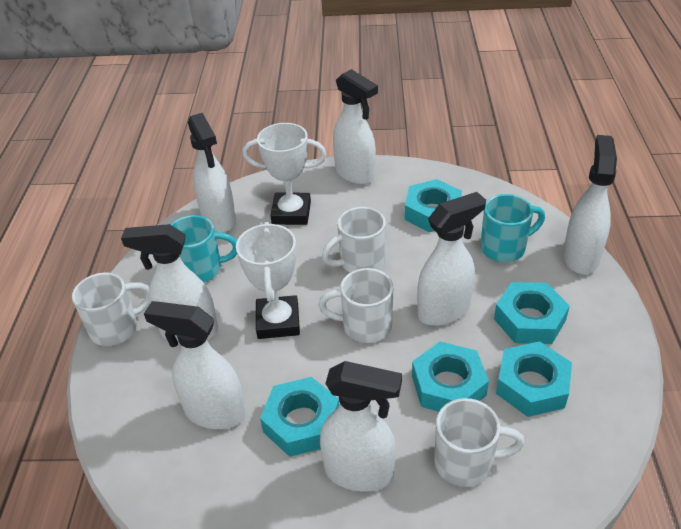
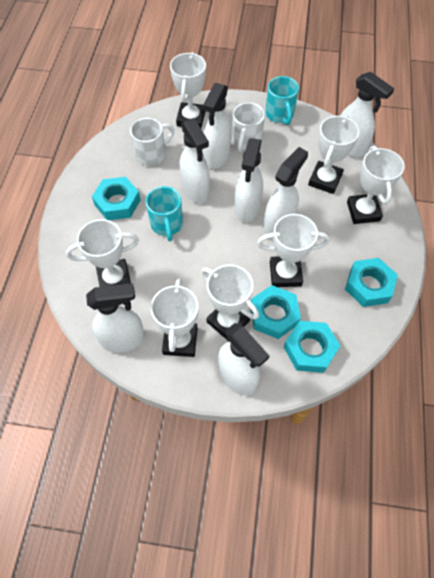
turquoise nut: [260,377,339,457] [405,179,462,232] [412,342,489,412] [494,282,570,344] [496,341,572,417] = 5 -> [92,177,141,220] [251,285,301,339] [284,321,340,373] [345,258,398,307] = 4
white mug: [72,273,149,346] [318,268,393,343] [322,207,386,273] [434,398,525,487] = 4 -> [130,118,174,166] [232,102,265,152] = 2
white trophy: [236,222,300,339] [243,123,327,225] = 2 -> [66,219,139,287] [151,278,198,357] [170,52,206,128] [201,265,259,341] [257,214,330,287] [308,115,359,194] [347,146,405,224] = 7

